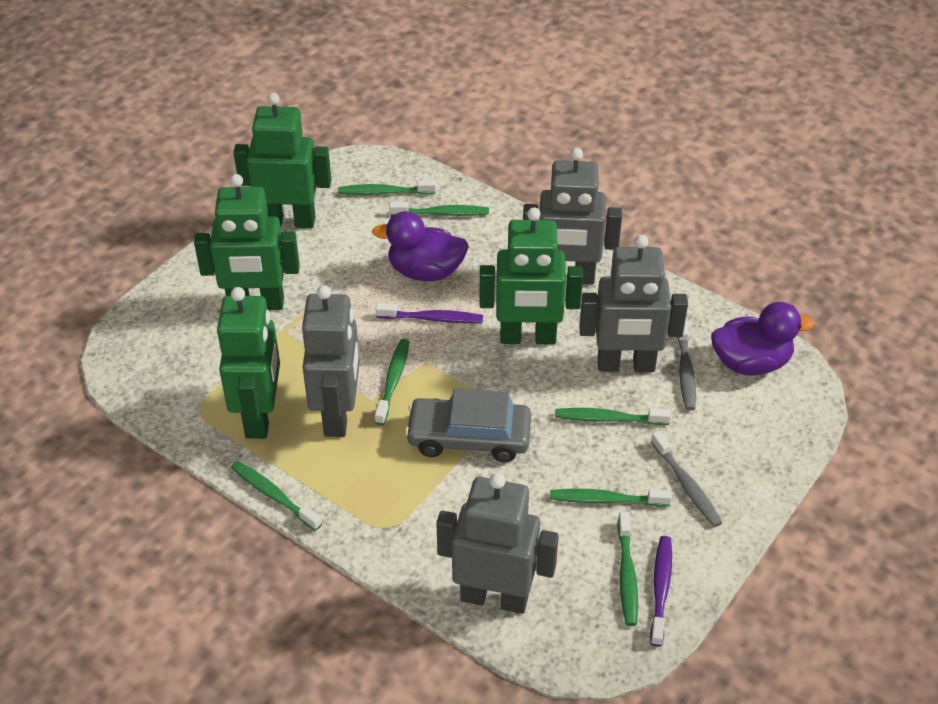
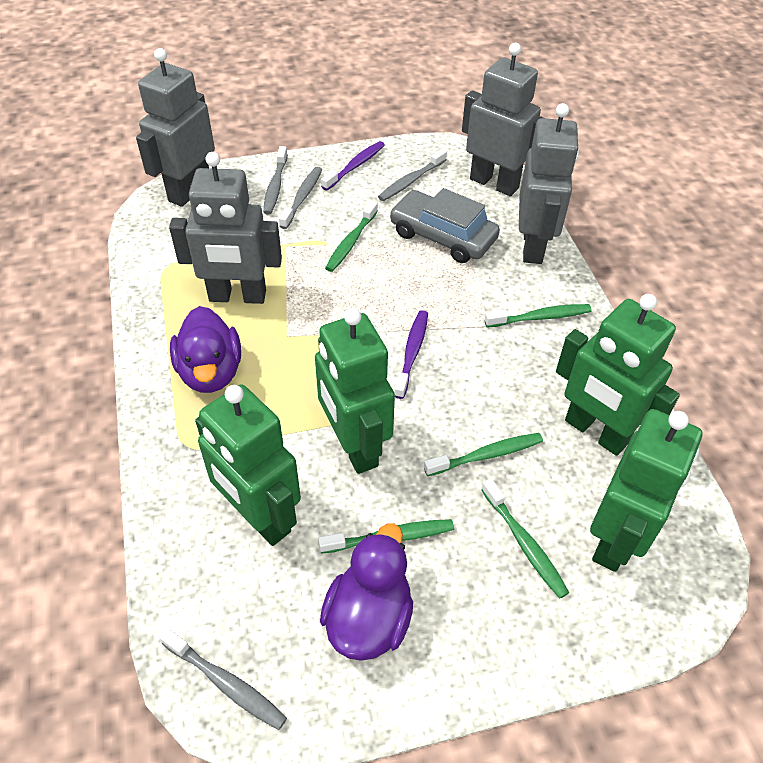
green toothbrush: [231,461,322,531] [338,180,436,195] [375,339,409,425] [389,202,489,216] [550,489,672,506] [555,408,671,425] [617,512,638,626] = 7 -> [318,519,454,554] [325,201,378,272] [424,433,543,476] [481,479,569,599] [485,304,592,327] = 5
grey toothbrush: [651,431,722,527] [677,320,696,411] = 2 -> [159,628,287,730] [263,146,288,215] [279,167,322,229] [378,149,447,201] = 4

